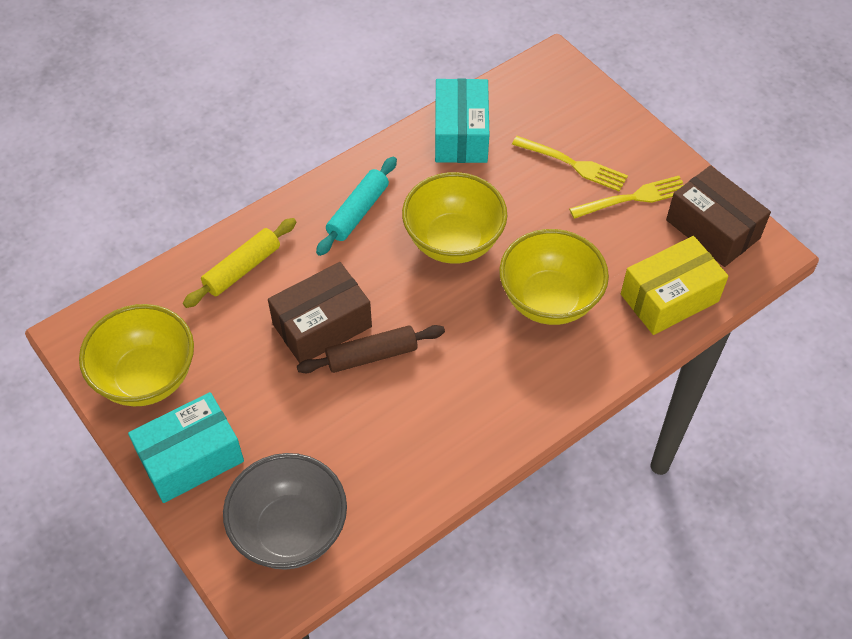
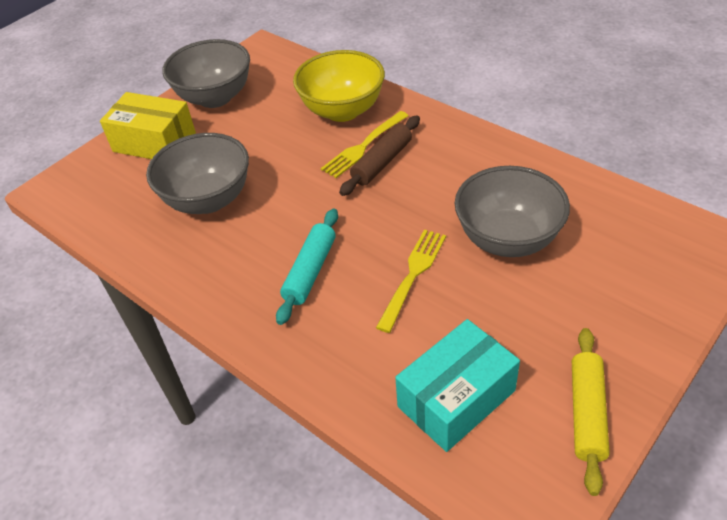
brown box: [268,262,372,363] [666,165,771,267] = 2 -> none = 0
grey bowl: [223,453,347,570] = 1 -> [146,133,249,214] [162,39,250,108] [455,166,570,257] = 3
turquoise box: [128,392,244,503] [435,78,489,163] = 2 -> [395,319,520,452] = 1
yellow bowl: [79,304,194,406] [402,172,507,264] [499,229,609,325] = 3 -> [293,50,385,122] = 1

